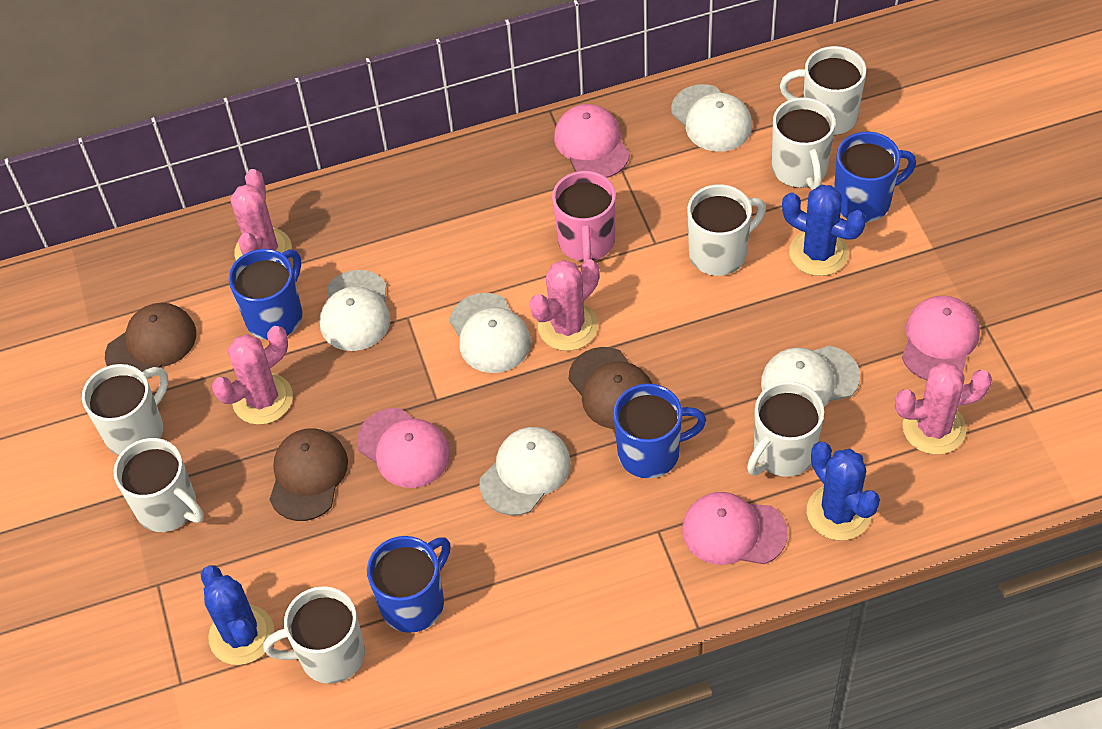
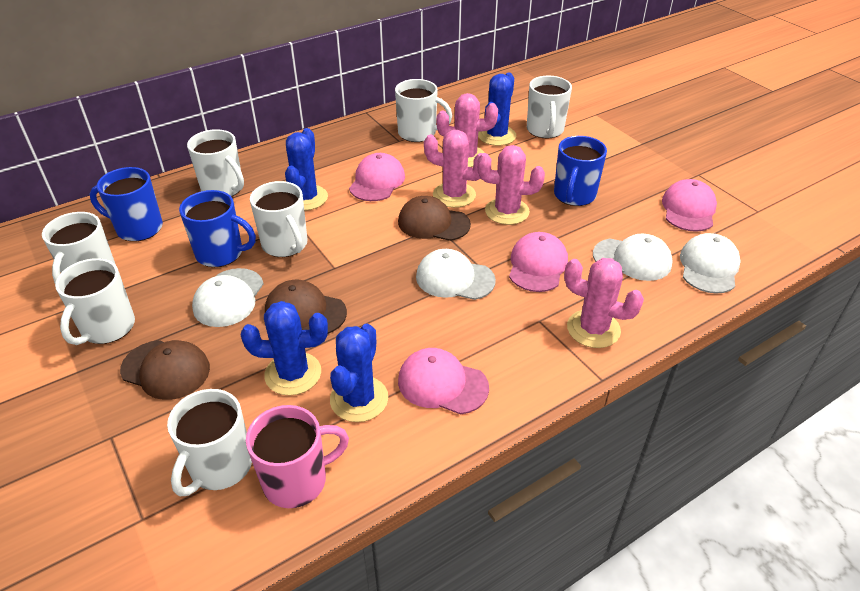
blue cactus: [201,565,274,665] [782,185,866,276] [807,442,880,541] = 3 -> [241,301,328,395] [285,128,328,211] [330,324,388,422] [478,73,516,146] = 4
blue mug: [229,249,302,340] [367,536,450,633] [613,383,706,478] [834,132,916,223] = 4 -> [90,167,163,242] [179,190,256,267] [554,136,607,206] = 3
white cap: [320,270,391,351] [450,293,531,373] [479,427,571,516] [671,84,752,152] [761,346,860,407] = 5 -> [192,268,263,327] [416,249,496,300] [593,234,672,281] [680,233,741,293] = 4

